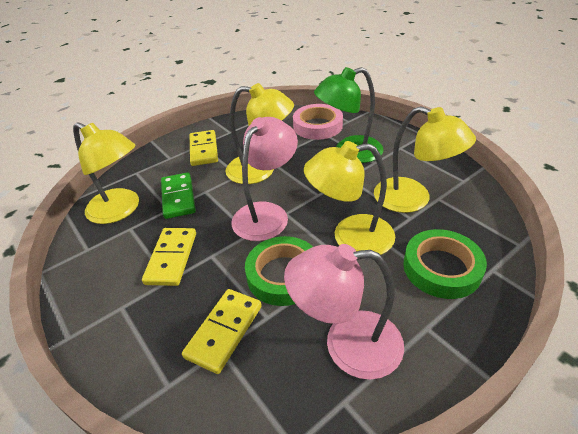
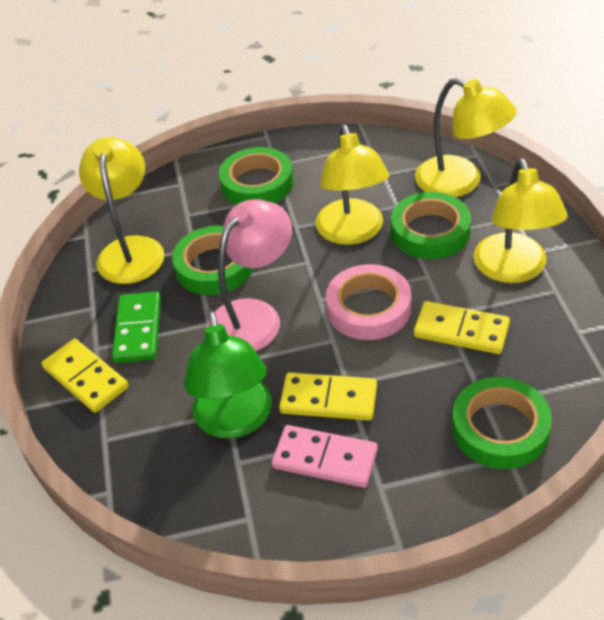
green tape: [245,236,313,306] [403,229,487,299] = 2 -> [172,226,253,295] [219,147,294,205] [391,192,471,259] [452,377,552,469] = 4
pink domino: none = 0 -> [272,425,378,488] = 1
pink lamp: [231,117,298,241] [284,244,404,380] = 2 -> [207,199,292,351] = 1

